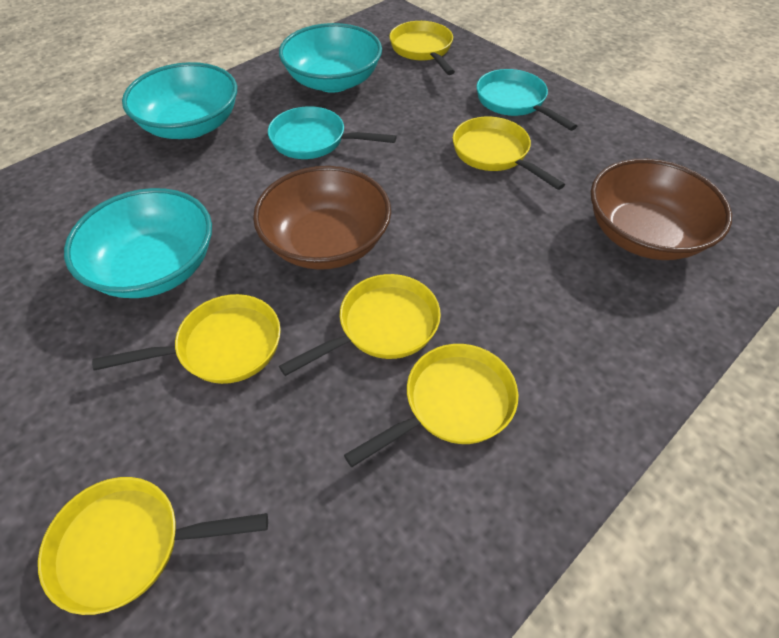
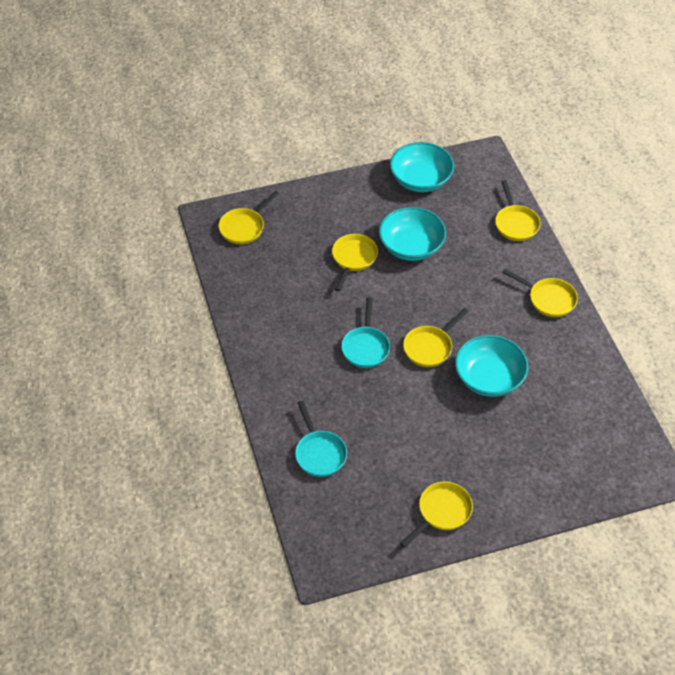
brown bowl: [253,166,391,270] [591,159,732,260] = 2 -> none = 0

